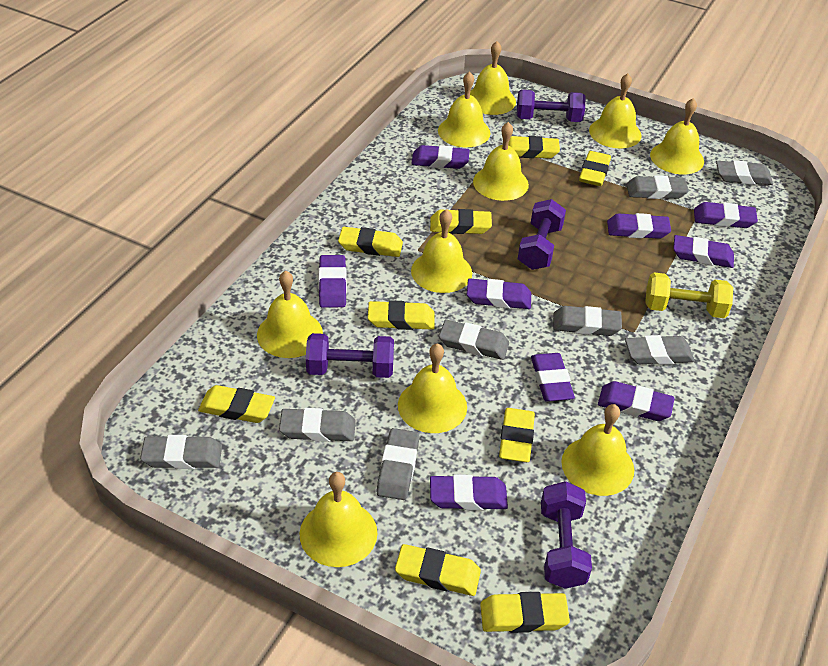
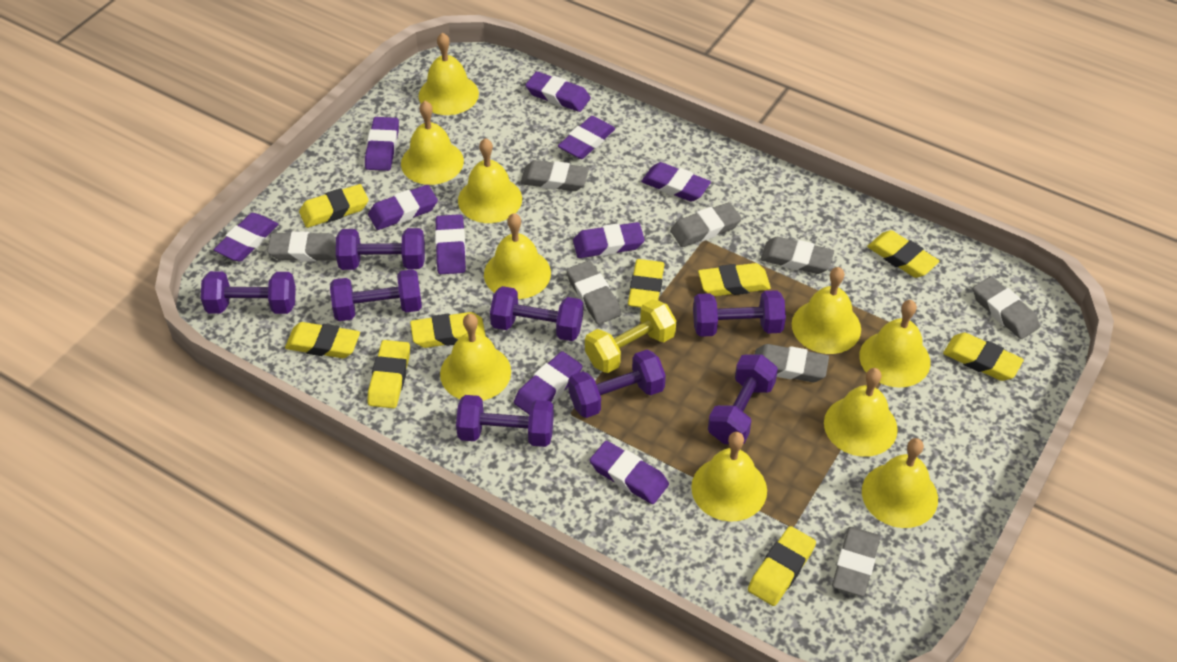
purple dumbbell: [306,333,394,378] [517,89,585,122] [518,199,566,270] [541,481,592,589] = 4 -> [201,271,296,314] [330,269,422,321] [336,228,425,270] [456,395,554,447] [490,286,583,341] [568,350,666,418] [693,290,786,337] [708,354,778,444] = 8
purple eraser: [318,255,347,308] [412,145,470,169] [430,474,508,510] [467,279,531,309] [531,353,575,402] [598,381,675,421] [607,213,671,239] [673,235,734,268] [694,202,758,228] = 9 -> [214,213,278,262] [365,117,399,171] [368,185,438,230] [435,214,466,274] [514,351,582,414] [525,71,591,112] [558,116,615,159] [573,222,645,258] [590,441,669,504] [641,162,711,202] = 10

